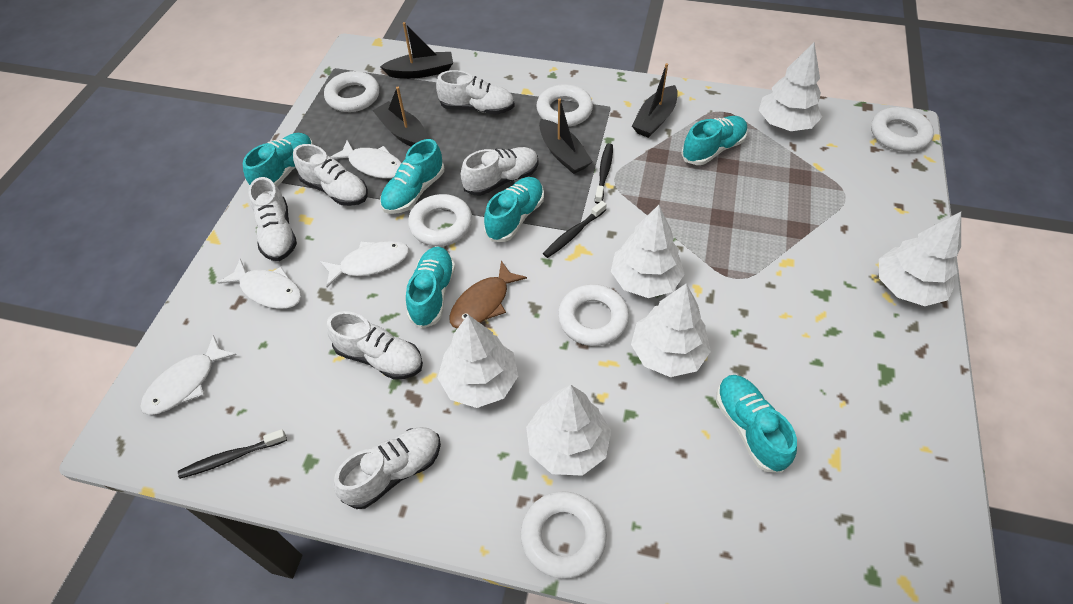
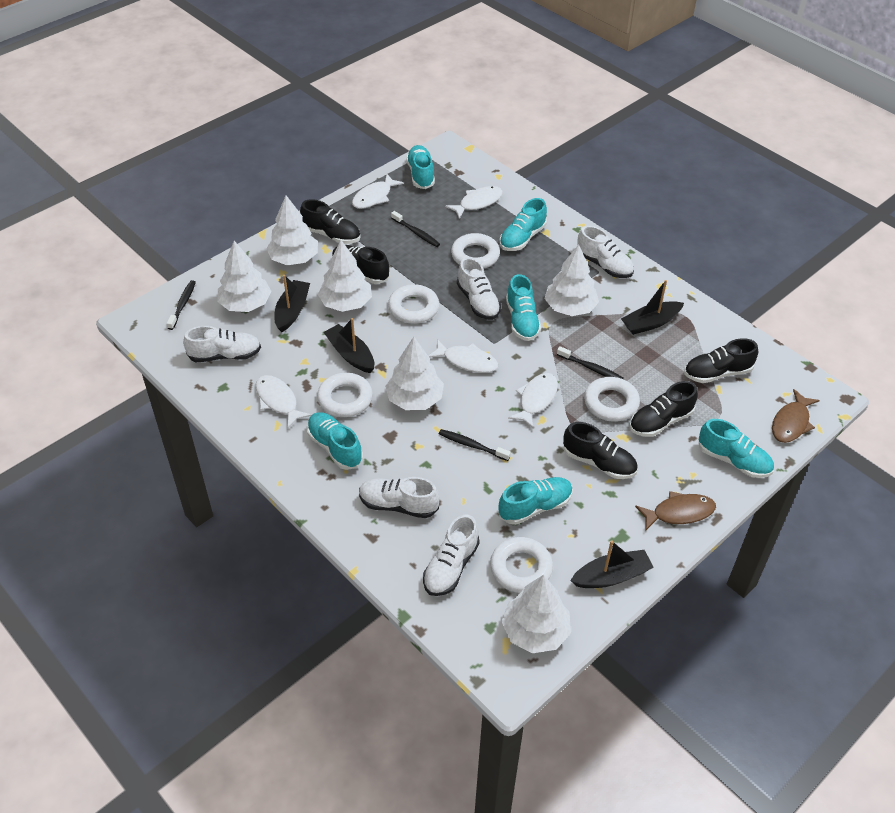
black shoe: none = 0 -> [300,199,360,244] [332,245,389,284] [563,422,638,479] [629,381,698,437] [684,338,758,383] = 5
black toothbrush: [178,429,287,479] [543,201,607,258] [595,143,613,204] = 3 -> [167,280,196,330] [391,211,440,247] [439,429,511,461] [557,346,624,379] = 4
brown fish: [449,261,527,329] = 1 -> [635,491,716,531] [772,389,820,443] = 2
white fish: [140,335,237,415] [218,259,302,309] [320,241,409,287] [331,140,401,179] = 4 -> [256,375,311,428] [352,174,404,209] [428,339,498,373] [445,186,503,219] [508,373,558,429] = 5
white ring: [324,71,379,112] [408,194,472,246] [521,491,607,579] [536,84,593,127] [558,284,629,346] [871,107,934,152] = 6 -> [317,373,373,417] [388,284,439,324] [451,233,500,269] [490,537,553,593] [584,377,640,422] = 5
white shoe: [248,177,297,261] [293,144,368,206] [326,311,423,380] [334,427,441,509] [436,70,515,114] [461,147,539,196] = 6 -> [183,326,261,362] [359,477,439,518] [423,514,480,596] [457,257,501,320] [577,226,634,278] = 5

